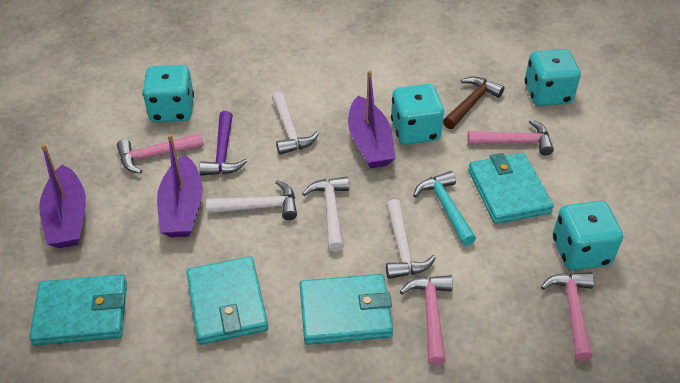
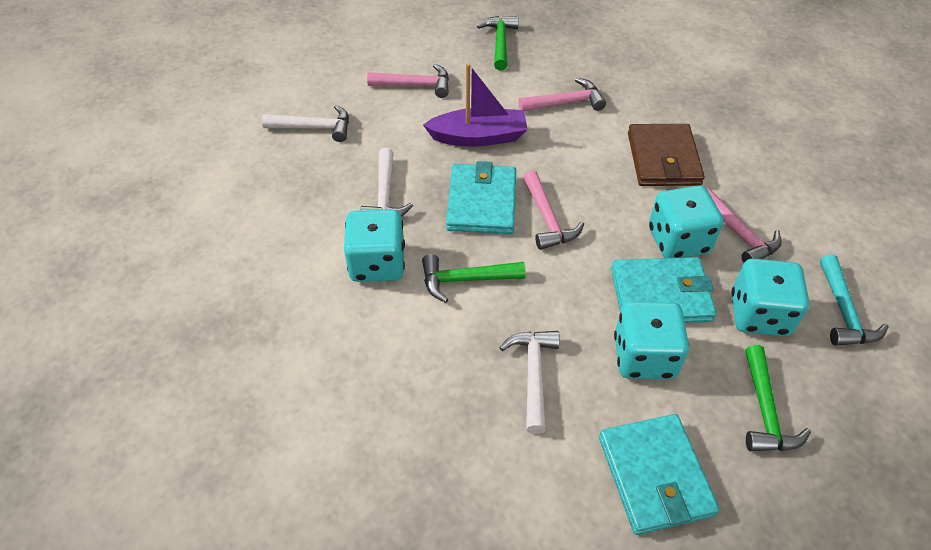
brown hammer: [443,76,504,129] = 1 -> none = 0
brown wallet: none = 0 -> [628,124,705,186] = 1
green hammer: none = 0 -> [422,254,526,303] [477,16,519,70] [745,345,811,451] = 3
purple boat: [39,144,86,248] [157,134,203,237] [348,70,395,168] = 3 -> [423,63,528,146] = 1
purple hammer: [199,111,247,176] = 1 -> none = 0
turquoise wallet: [29,274,127,346] [186,256,268,345] [300,274,393,345] [468,153,554,224] = 4 -> [446,161,516,234] [599,414,720,535] [611,257,717,323] = 3
white hammer: [207,180,297,220] [272,91,319,155] [302,177,349,252] [386,199,436,279] = 4 -> [262,105,349,142] [360,148,413,217] [500,331,560,434] = 3

